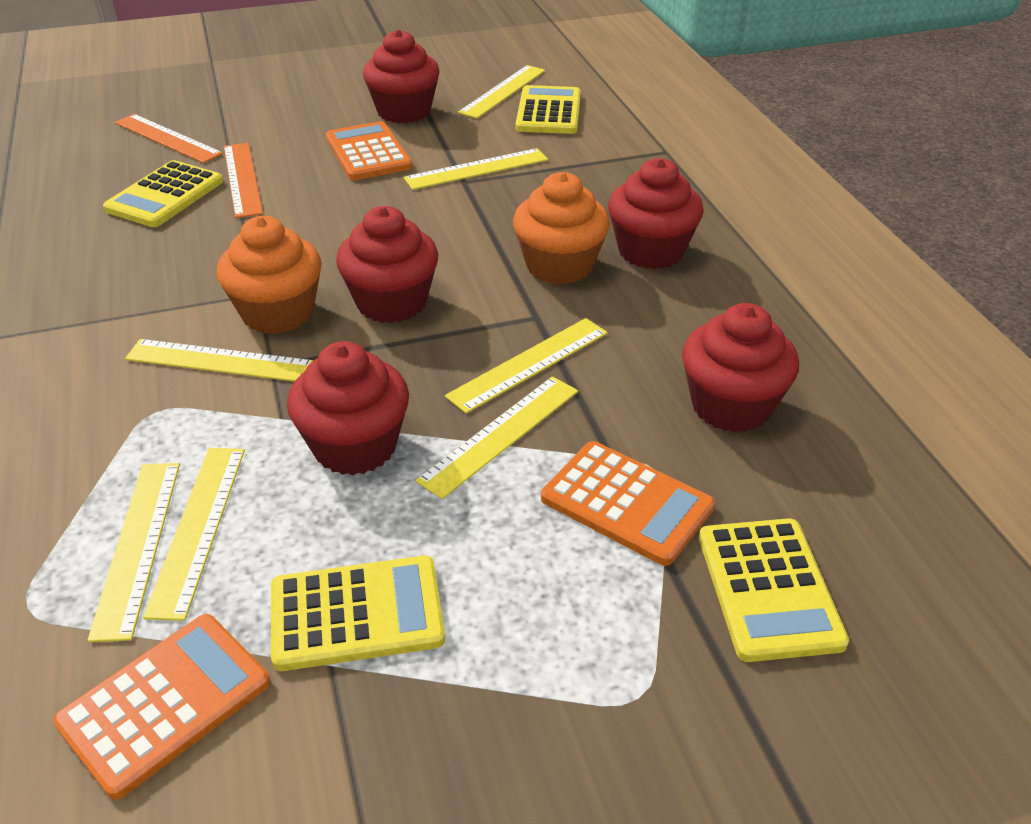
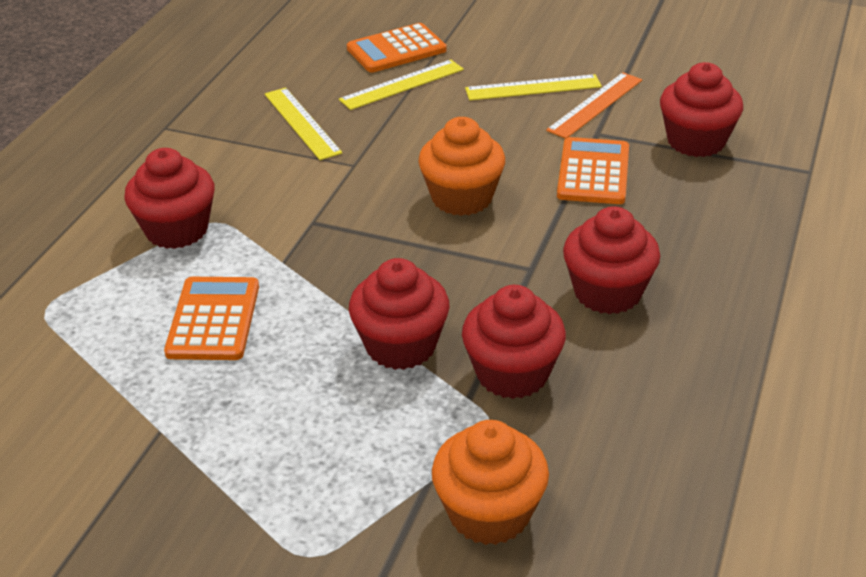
orange ruler: [115,114,223,163] [224,143,263,218] = 2 -> [546,72,642,139] = 1
yellow calculator: [103,160,223,227] [271,556,445,671] [516,85,581,134] [699,518,849,662] = 4 -> none = 0
yellow ruler: [87,463,180,642] [125,339,314,381] [143,448,245,621] [404,148,548,190] [416,376,578,499] [445,318,608,414] [458,65,545,118] = 7 -> [265,88,342,160] [339,60,464,110] [465,74,602,100] = 3

